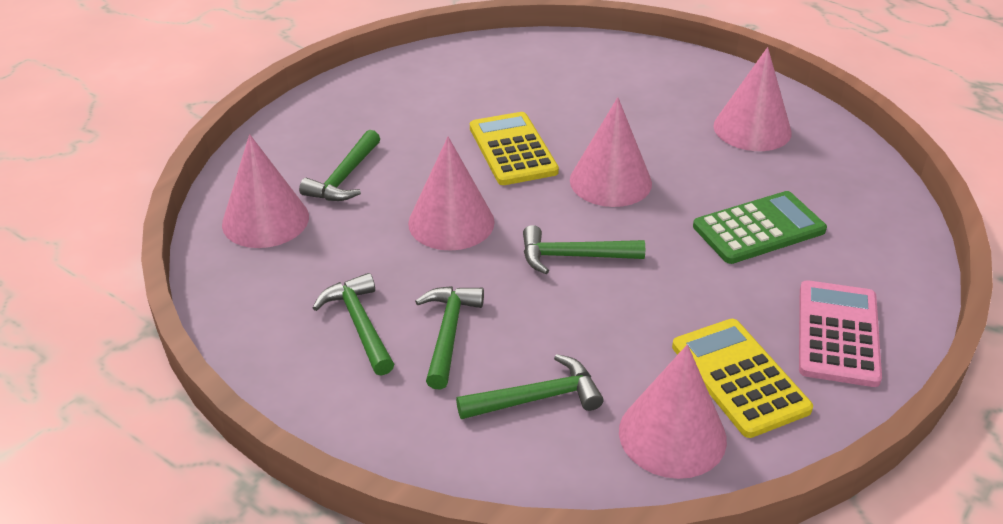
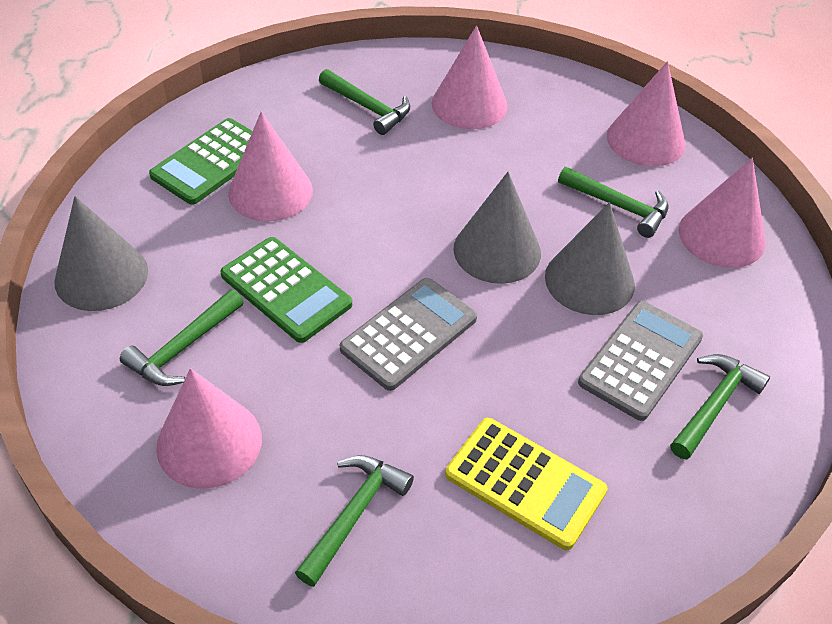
green calculator: [693,191,827,264] = 1 -> [149,118,253,205] [221,237,352,343] = 2
grey calculator: none = 0 -> [340,278,477,391] [578,301,703,421] = 2
grey cone: none = 0 -> [54,196,148,311] [453,172,541,284] [545,202,635,315] = 3
pink calculator: [799,280,882,387] = 1 -> none = 0
yellow calculator: [470,112,559,185] [672,319,813,438] = 2 -> [445,418,608,550] = 1

